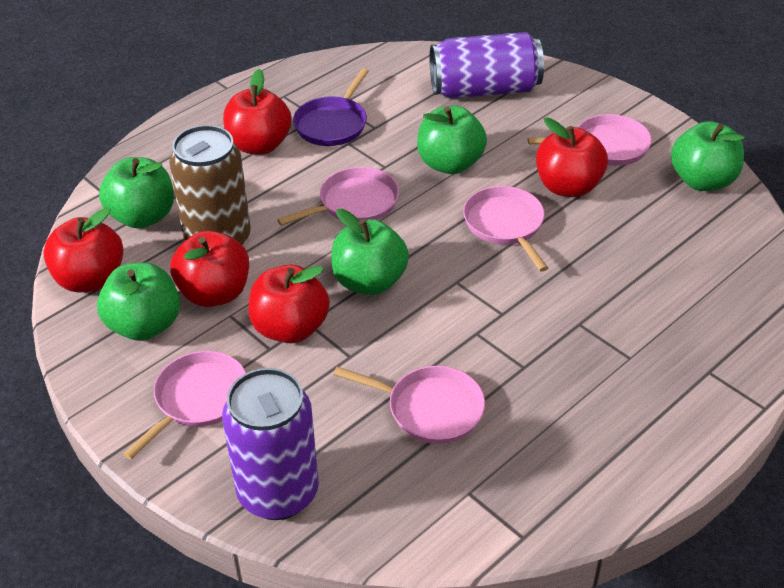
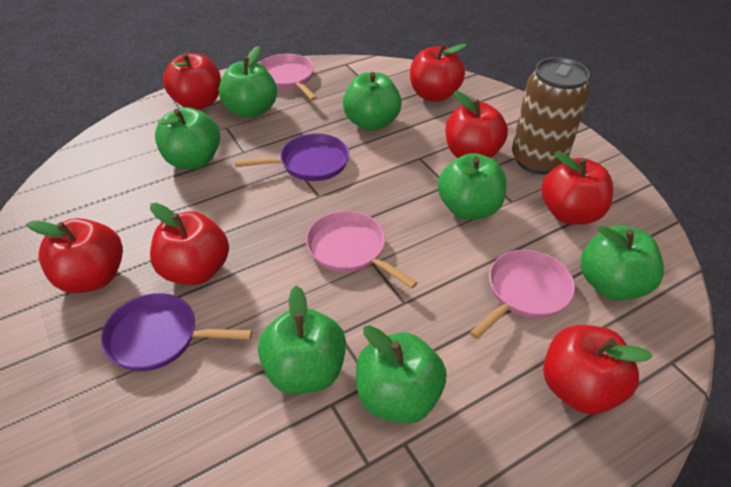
green apple: [97,262,180,341] [99,157,174,229] [331,209,409,295] [417,106,487,174] [671,121,744,191] = 5 -> [155,107,220,169] [219,46,277,118] [258,286,346,394] [343,72,402,131] [356,325,446,424] [438,153,507,220] [581,226,664,300] = 7
pink pan: [123,351,246,460] [277,167,399,226] [333,366,485,444] [463,186,548,272] [528,114,652,166] = 5 -> [259,54,317,100] [306,211,418,289] [470,250,575,339] = 3
purple can: [222,368,319,520] [430,32,544,98] = 2 -> none = 0
purple pan: [293,68,369,146] = 1 -> [101,293,252,371] [234,133,349,181] = 2
red apple: [43,208,124,293] [170,230,249,307] [223,69,292,155] [248,264,330,343] [536,117,608,197] = 5 -> [27,218,123,293] [150,203,229,285] [163,52,221,110] [410,44,467,102] [445,91,508,158] [542,151,613,225] [543,325,653,414] = 7

